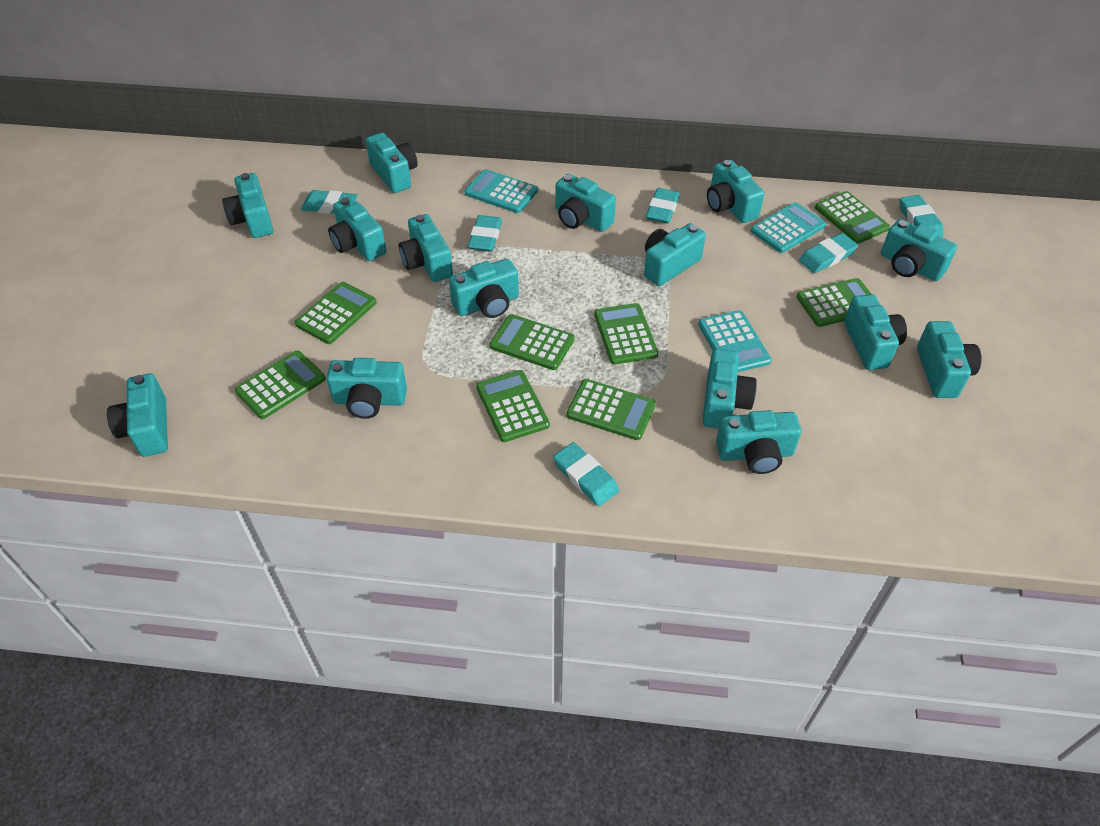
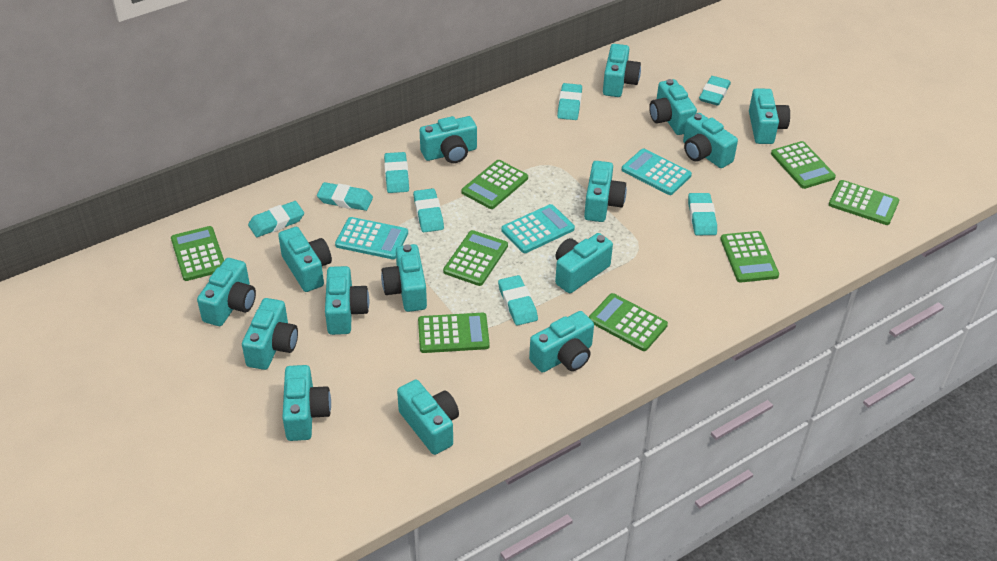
turquoise eraser: [301,190,358,214] [468,215,502,251] [553,442,619,506] [646,188,680,223] [799,233,858,273] [900,195,944,237] = 6 -> [248,201,304,237] [317,182,373,211] [384,152,409,193] [413,188,444,232] [498,275,538,326] [557,83,582,120] [688,193,717,235] [699,76,731,106] = 8

